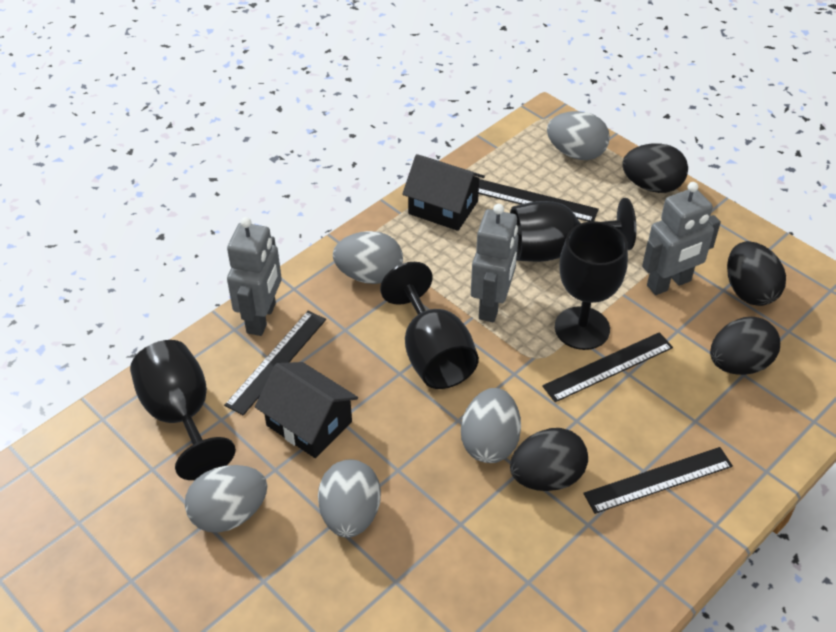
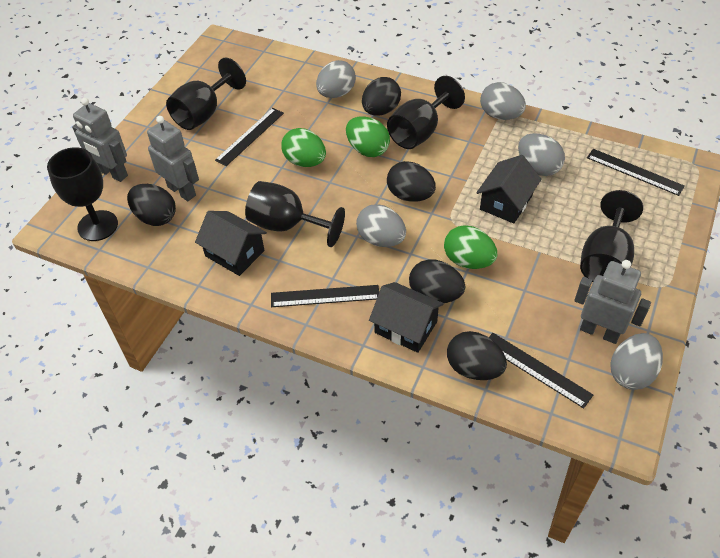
black egg: [510,428,588,491] [622,144,688,193] [710,317,780,375] [727,241,786,306] = 4 -> [127,184,176,226] [362,77,401,116] [387,161,436,202] [409,259,465,303] [447,331,507,380] = 5
black goblet: [130,340,236,480] [380,262,479,389] [510,198,637,262] [555,221,628,350] = 4 -> [47,147,118,241] [166,58,246,130] [245,181,345,247] [387,76,465,149] [580,190,643,282] = 5
black house: [255,362,358,458] [402,154,485,231] = 2 -> [195,211,267,276] [369,282,444,353] [476,155,542,224] = 3
green egg: none = 0 -> [281,128,326,167] [346,116,390,157] [444,225,497,269] = 3

